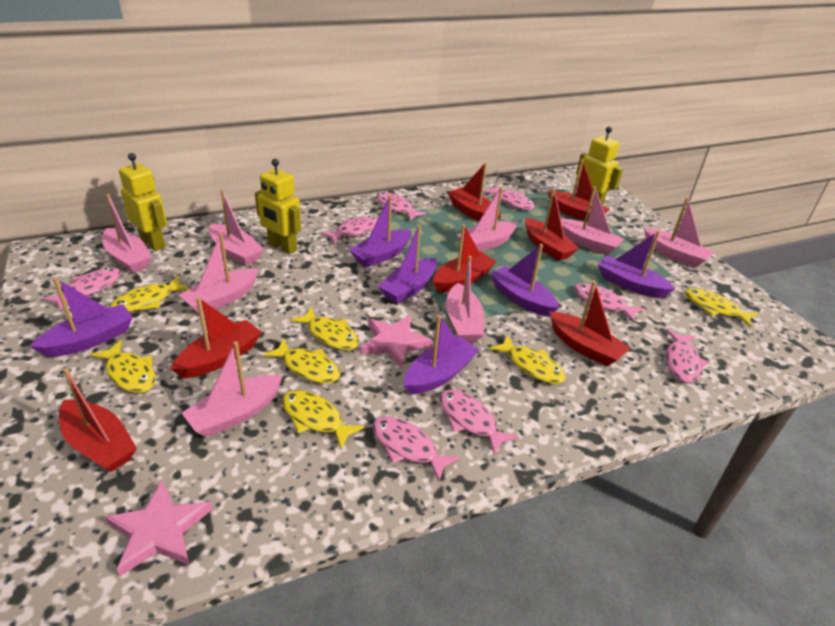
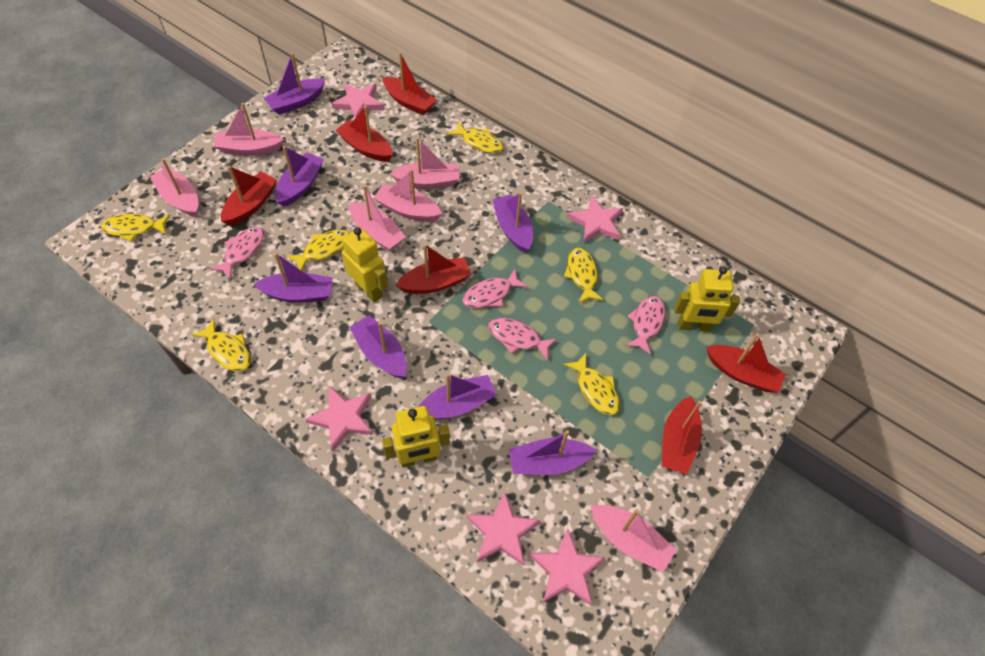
pink boat: [102,194,152,273] [179,233,259,313] [182,341,282,437] [209,190,264,266] [446,256,484,342] [457,186,517,251] [561,186,624,255] [644,197,714,267] = 8 -> [150,158,199,217] [214,103,284,156] [349,185,406,251] [374,169,442,222] [390,137,459,189] [591,505,676,572] = 6
pink fish: [43,267,121,311] [321,216,378,244] [373,417,460,481] [377,192,427,221] [439,389,518,455] [483,185,535,210] [574,283,645,322] [666,329,708,383] = 8 -> [209,226,264,279] [462,269,528,308] [488,318,557,360] [626,296,665,355] = 4
pink star: [105,480,213,576] [361,315,433,368] = 2 -> [305,386,373,452] [331,83,384,118] [467,493,540,566] [529,528,605,605] [567,195,623,243] = 5
purple boat: [30,278,133,357] [349,195,412,268] [378,225,437,304] [404,315,479,395] [490,244,559,317] [598,231,675,298] = 6 -> [253,253,333,303] [263,53,325,115] [275,146,324,207] [349,315,407,379] [418,373,497,420] [492,192,533,253] [509,430,597,475] = 7
red boat: [59,368,137,472] [170,297,262,378] [433,224,496,292] [447,162,501,221] [525,188,579,261] [548,159,610,222] [550,281,631,366] = 7 -> [221,166,277,226] [336,106,392,162] [383,52,437,115] [396,244,471,294] [662,396,702,474] [706,333,786,392] = 6
yellow fish: [90,340,156,393] [110,276,190,312] [263,339,340,384] [282,390,365,449] [290,307,359,350] [489,335,566,384] [685,288,759,328] = 7 -> [101,214,170,242] [192,318,251,371] [287,229,350,271] [447,122,504,153] [563,353,620,415] [564,248,603,303] = 6

